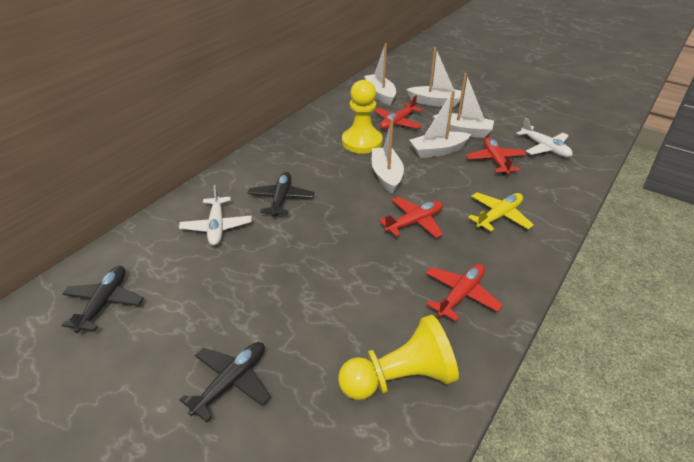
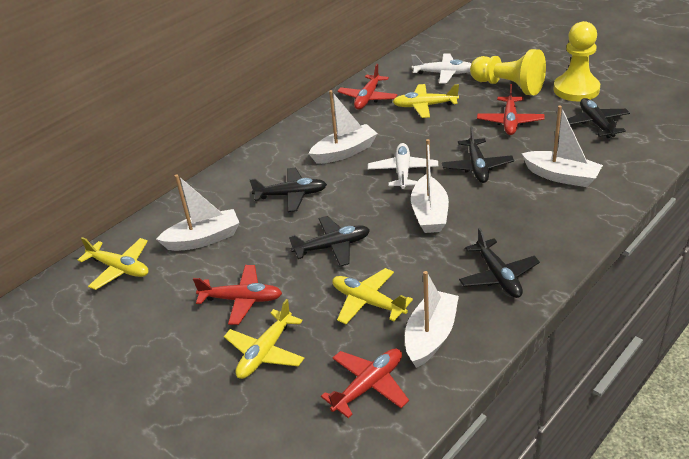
black plane: [62,266,144,333] [179,342,271,422] [248,172,314,217] = 3 -> [249,168,327,212] [289,216,370,266] [442,126,514,183] [459,228,540,298] [568,98,630,138] = 5
yellow plane: [468,192,534,231] = 1 -> [78,237,148,290] [224,299,304,379] [332,268,413,324] [393,84,459,118] = 4

